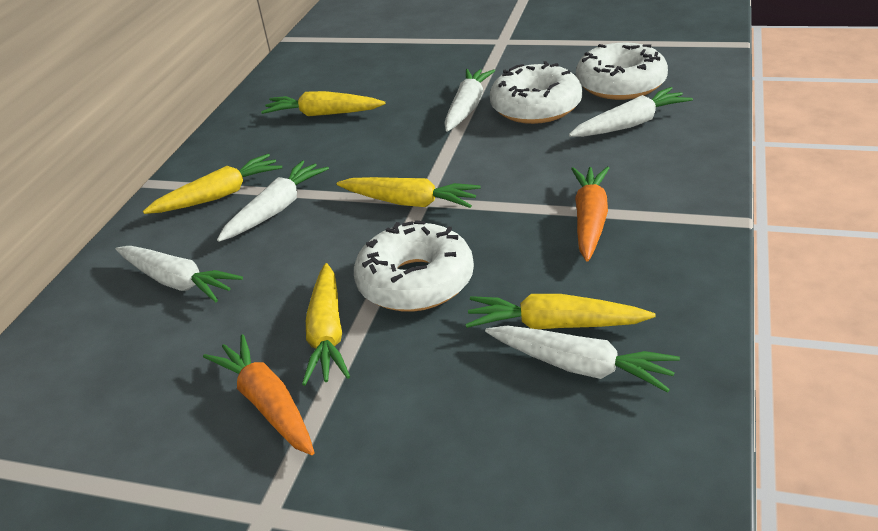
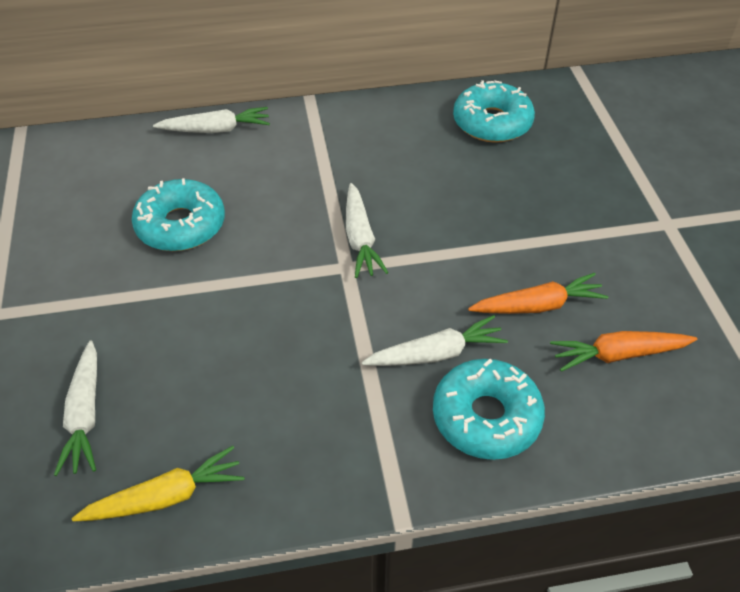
turquoise donut: none = 0 -> [132,178,225,251] [433,359,545,460] [453,80,535,143] = 3
white carrot: [116,246,243,302] [217,160,329,242] [444,69,495,132] [485,325,680,393] [569,87,693,137] = 5 -> [54,340,97,476] [153,107,270,133] [346,183,388,278] [362,315,508,366] = 4
white donut: [354,220,474,312] [490,61,582,124] [576,43,668,100] = 3 -> none = 0
yellow carrot: [143,153,282,214] [261,91,385,117] [302,263,350,386] [337,177,481,208] [465,294,656,329] = 5 -> [72,446,245,522] = 1

